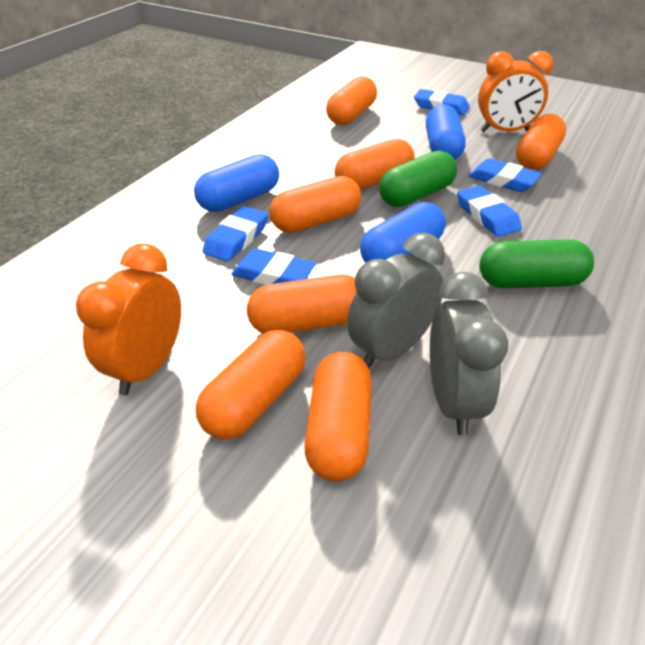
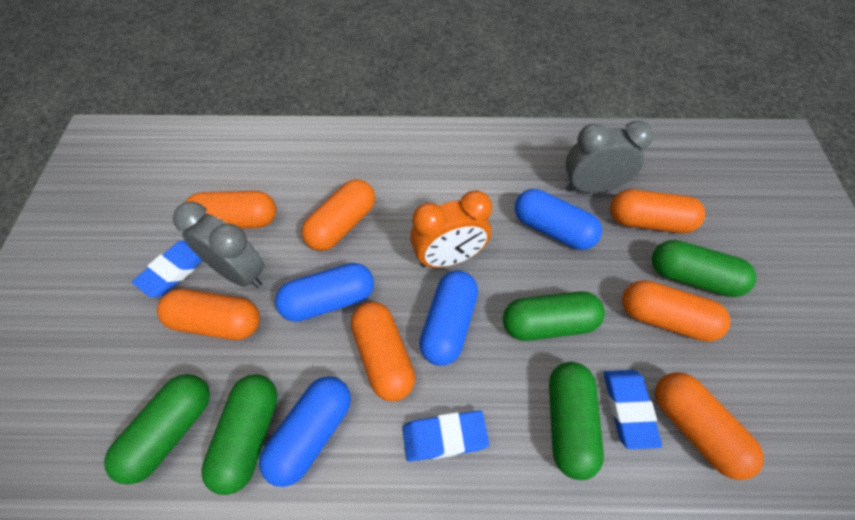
blue capsule: [194,154,279,212] [360,202,446,263] [426,104,466,160] = 3 -> [259,376,351,487] [275,263,374,322] [419,270,478,366] [515,189,602,250] = 4
blue eraser: [202,206,268,262] [231,248,316,285] [414,89,470,115] [457,185,522,237] [469,158,542,192] = 5 -> [132,240,203,297] [402,410,489,462] [604,370,662,449] = 3
green capsule: [379,151,457,207] [479,239,594,288] = 2 -> [104,374,210,485] [201,374,278,495] [503,291,605,341] [549,362,604,480] [652,240,756,297] = 5
orange clock: [76,244,181,395] [478,51,553,132] = 2 -> [410,190,492,268] = 1

